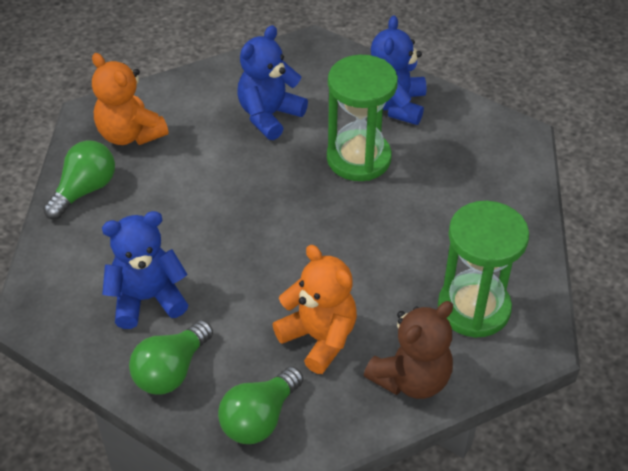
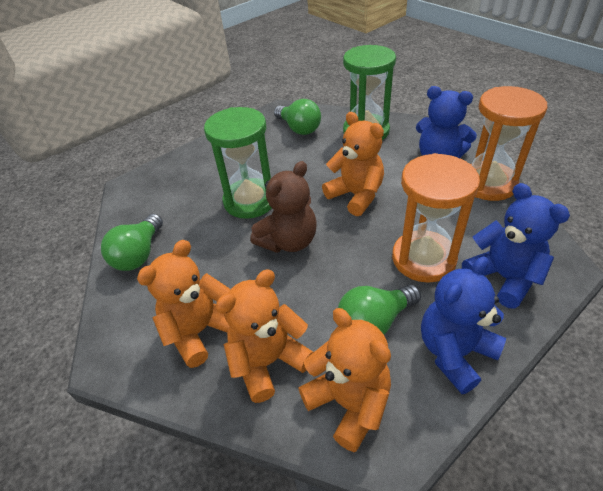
orange hourglass: none = 0 -> [392,153,480,283] [471,86,547,201] = 2
orange teddy bear: [92,53,168,145] [273,245,357,374] = 2 -> [137,240,230,368] [215,269,313,403] [298,308,391,452] [322,112,384,216] = 4

